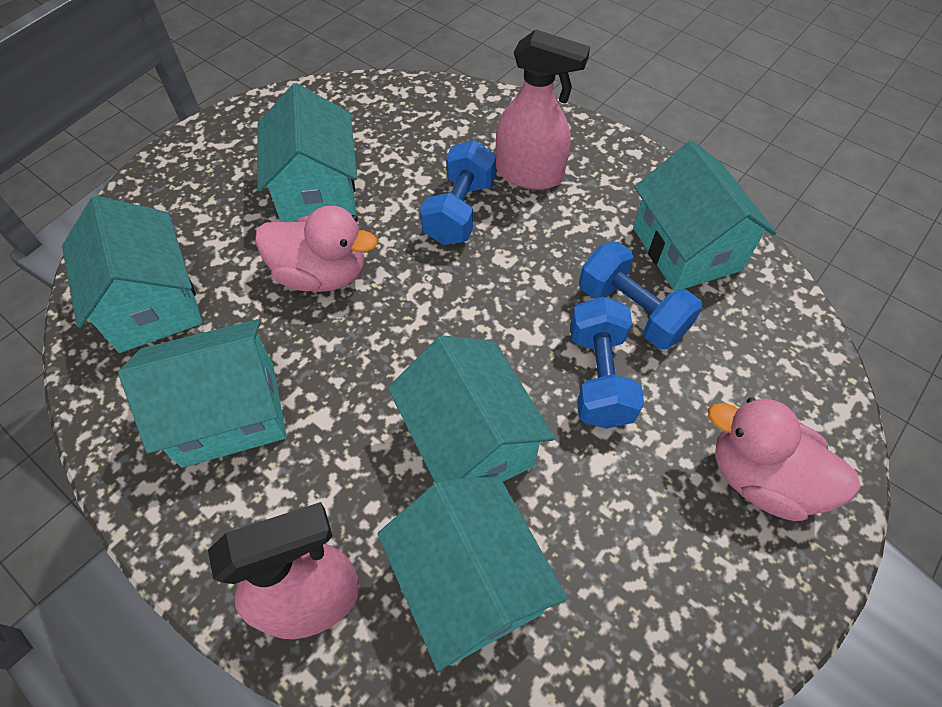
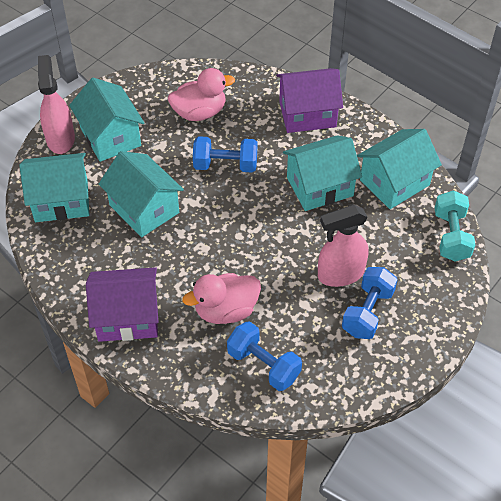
purple house: none = 0 -> [86,267,159,342] [276,68,343,133] = 2
turquoise dumbbell: none = 0 -> [435,190,475,262] = 1
turquoise house: [62,196,202,353] [118,319,287,468] [257,83,357,222] [377,474,567,671] [388,335,555,483] [633,140,777,291] = 6 -> [19,153,90,222] [69,78,144,162] [99,151,184,237] [283,135,362,211] [357,129,442,209] = 5

